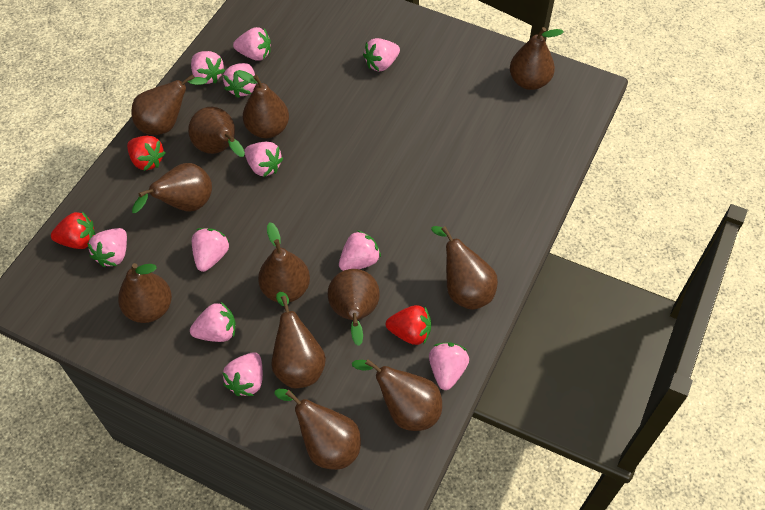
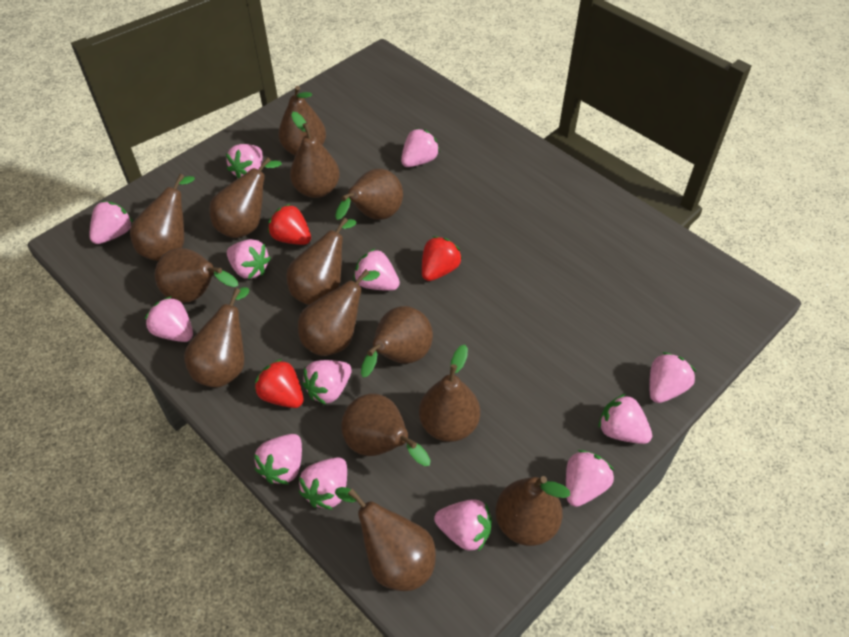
brown pear: [118,263,172,323] [131,75,208,135] [132,163,212,213] [188,107,245,157] [236,70,289,138] [258,222,310,302] [271,292,326,388] [274,389,361,470] [328,269,380,346] [352,359,442,431] [431,226,498,310] [510,27,564,90] = 12 -> [130,174,195,261] [155,248,238,303] [184,287,249,387] [209,157,282,238] [278,86,326,155] [286,218,356,305] [290,112,340,198] [298,269,380,356] [335,169,403,220] [335,487,436,591] [341,393,431,466] [361,306,433,378] [419,345,480,442] [495,476,570,546] = 14
pink strawberry: [87,228,127,267] [190,302,236,342] [191,51,225,84] [192,228,229,272] [223,63,256,98] [223,352,263,396] [233,27,271,61] [244,142,283,177] [339,230,381,271] [363,38,400,71] [429,343,469,390] = 11 -> [90,201,133,244] [145,296,193,342] [226,144,263,178] [227,239,271,279] [254,434,302,484] [299,457,347,510] [302,360,352,405] [353,249,400,291] [401,128,440,167] [434,499,492,552] [566,450,614,507] [598,394,652,444] [649,352,696,403] = 13

